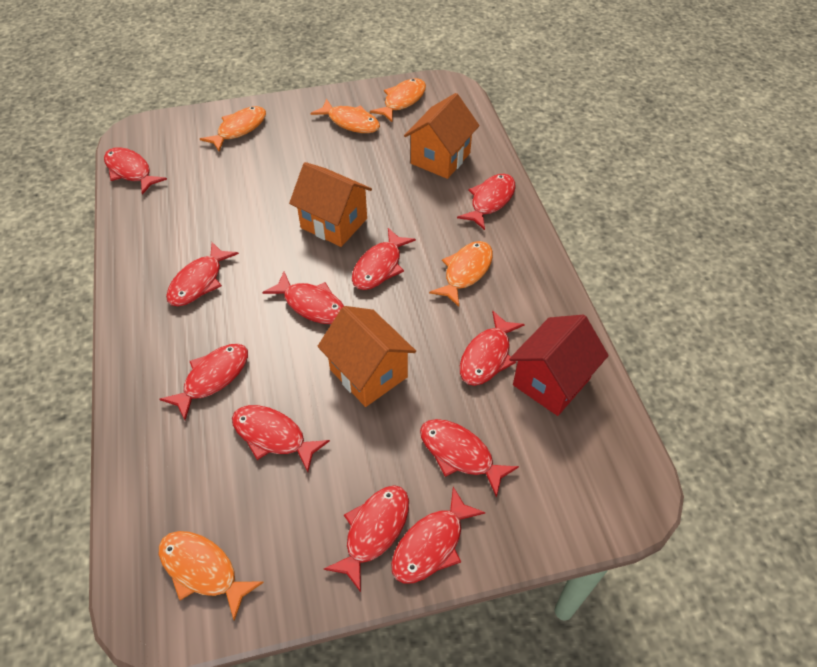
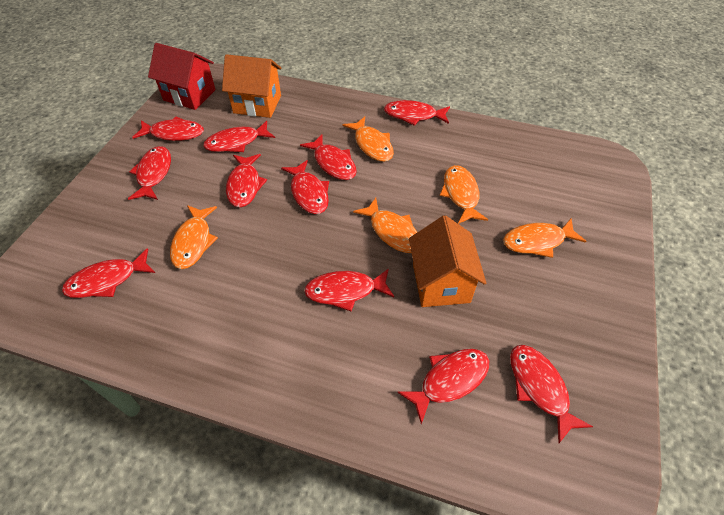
orange house: [289,162,372,247] [317,306,416,407] [404,93,480,179] = 3 -> [222,54,281,118] [409,215,486,307] = 2

